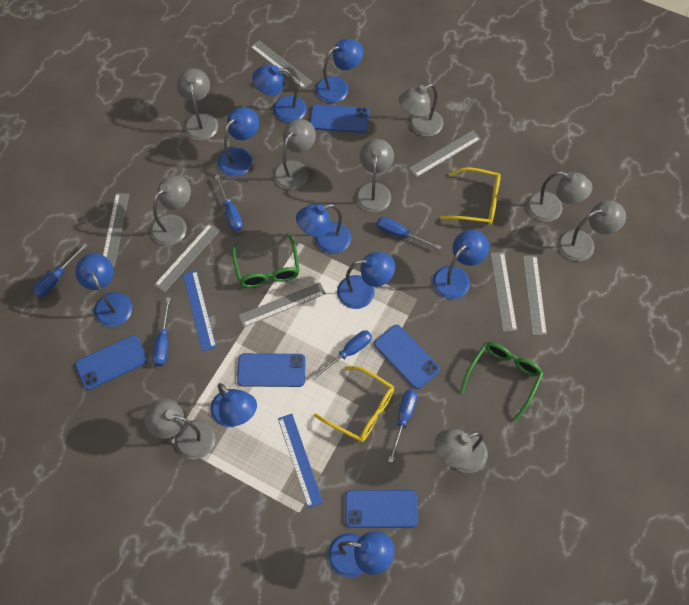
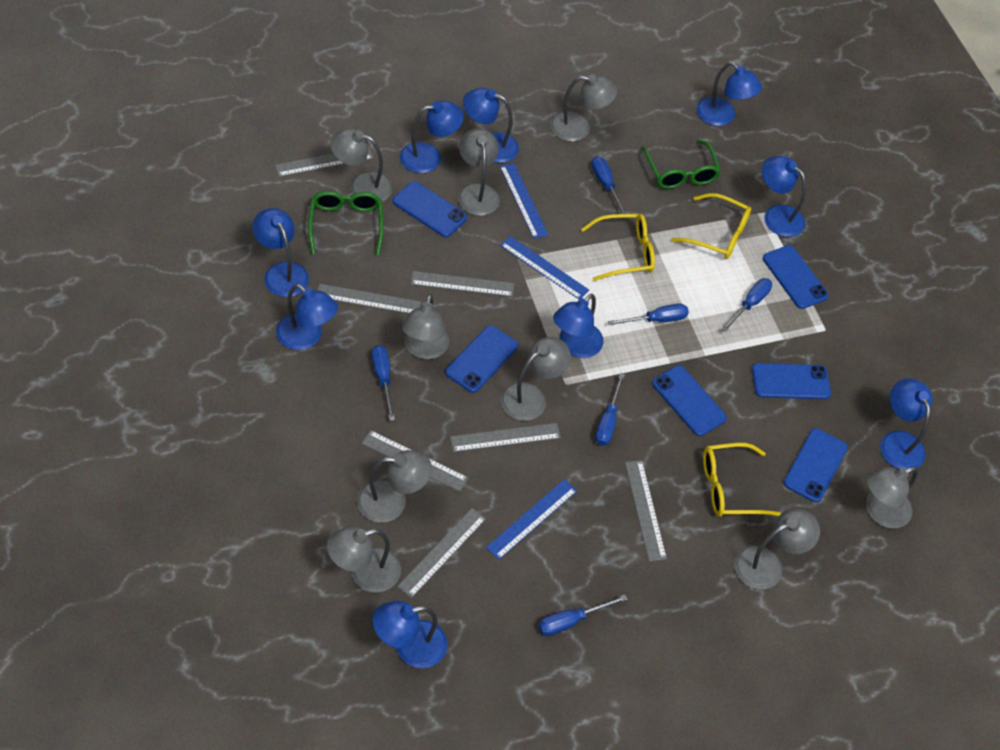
blue phone: [75,335,148,390] [237,353,306,387] [310,104,369,133] [345,490,418,528] [374,325,440,389] = 5 -> [393,181,467,237] [445,325,518,393] [652,365,727,436] [752,363,831,399] [763,245,829,309] [784,428,848,503] = 6
blue ruler: [183,270,216,351] [278,414,323,508] = 2 -> [486,479,577,560] [500,163,548,239] [500,236,589,299] = 3
yellow glasses: [314,366,394,442] [440,167,501,225] = 2 -> [581,214,655,281] [671,193,751,259] [703,443,781,517] = 3

